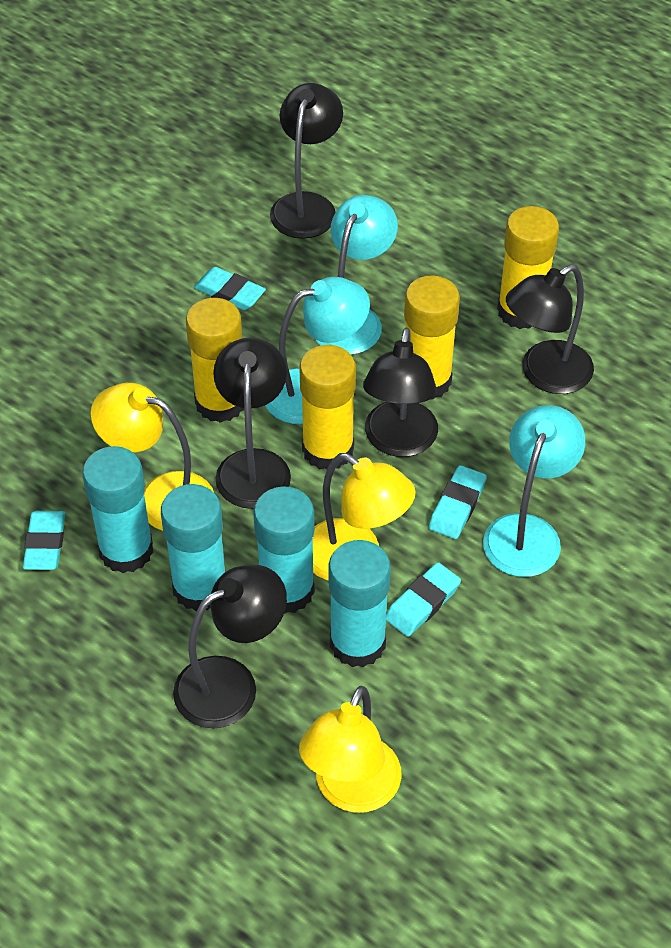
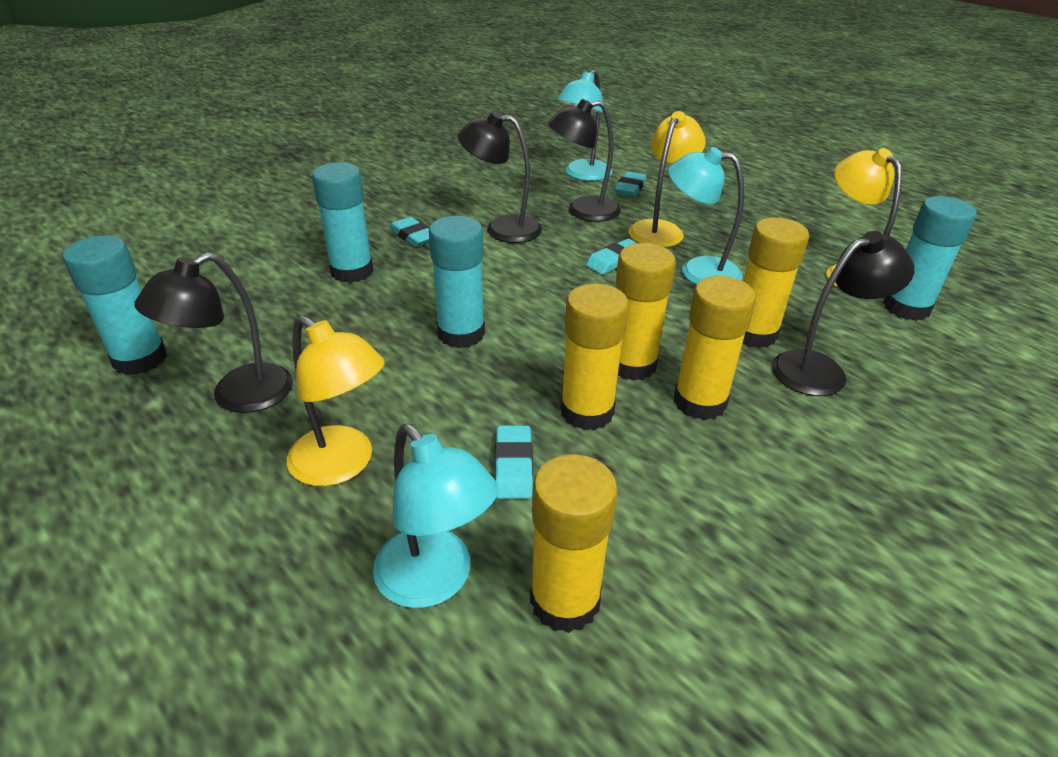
black lamp: [173,565,287,728] [213,337,291,509] [270,83,343,239] [363,327,438,457] [506,264,594,394] = 5 -> [134,253,293,413] [458,111,542,243] [548,99,621,222] [772,231,914,396] = 4
yellow glue stick: [186,298,244,423] [299,345,356,469] [404,275,460,400] [497,206,559,329] = 4 -> [530,454,618,633] [560,283,629,430] [616,243,676,381] [674,276,756,420] [742,217,809,348] = 5

